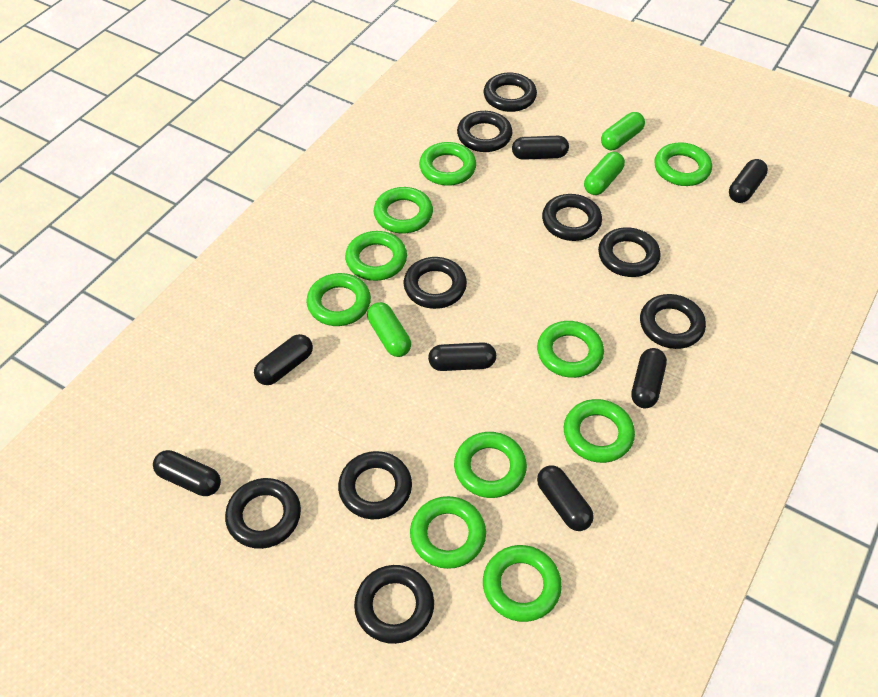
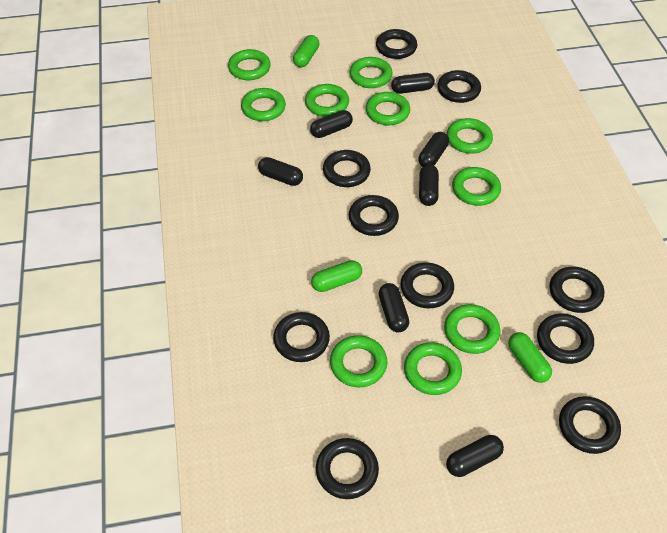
black ring: [225,478,301,549] [338,451,412,519] [354,565,434,644] [404,257,467,309] [457,111,512,152] [484,72,537,112] [542,194,602,241] [598,227,661,277] [640,294,706,349] = 9 -> [273,312,330,362] [316,438,379,499] [323,150,371,187] [349,195,399,236] [376,29,417,59] [400,262,454,309] [437,70,481,103] [537,313,594,364] [549,266,604,313] [559,396,621,454] = 10

